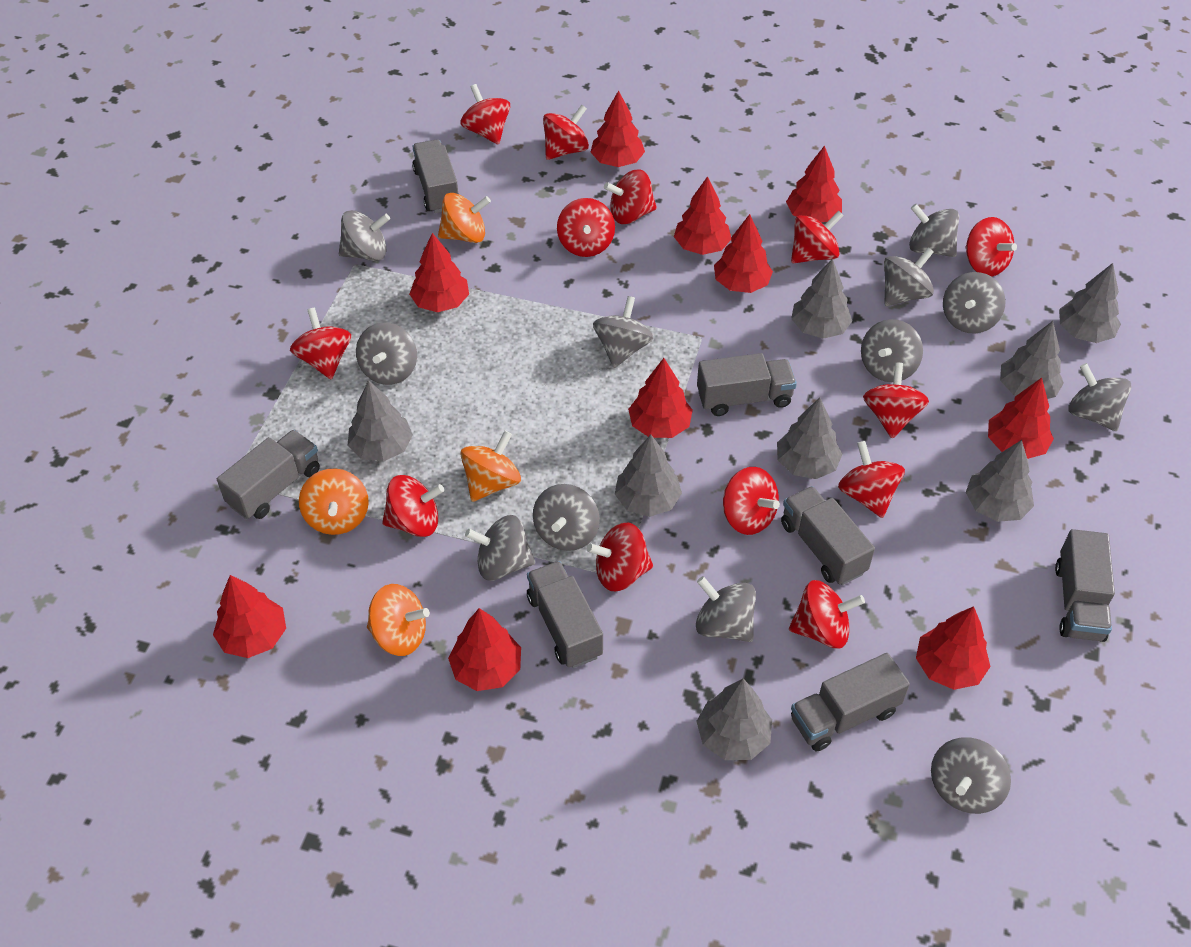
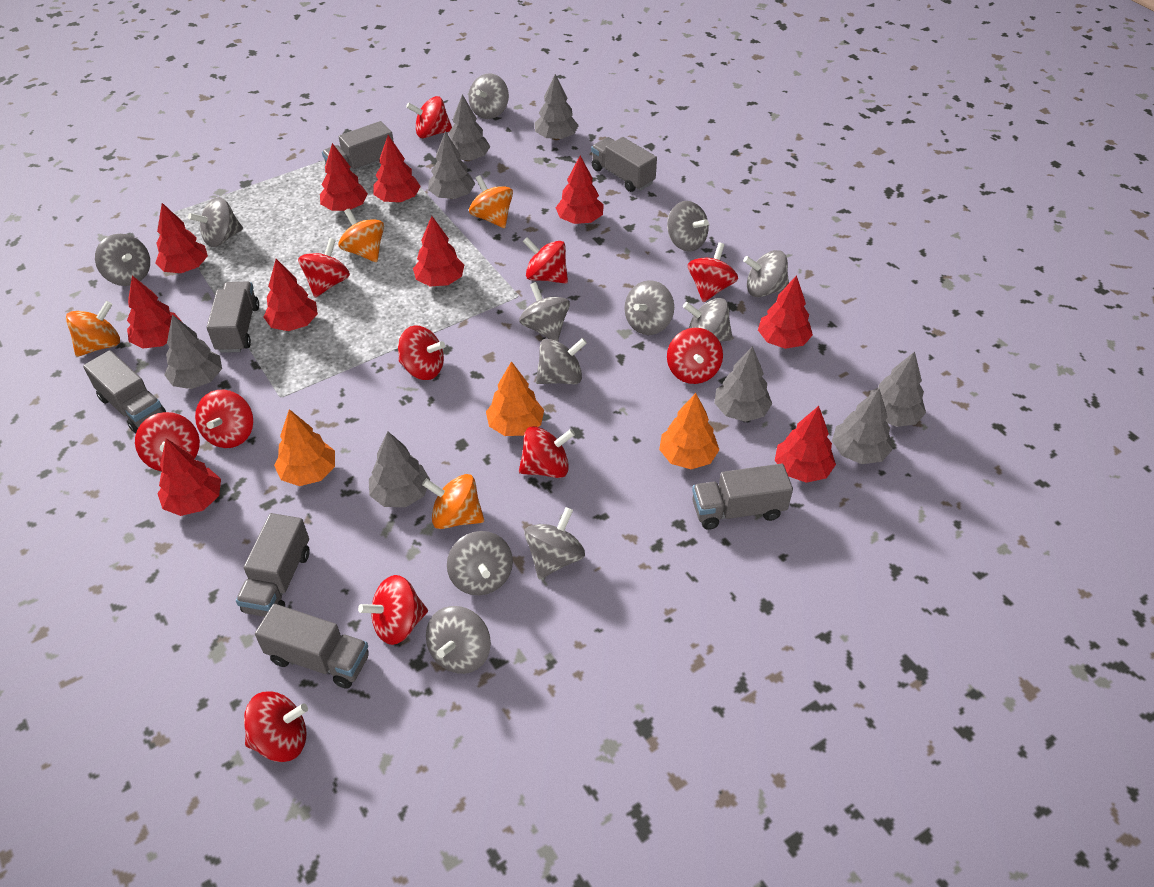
orange tree: none = 0 -> [274,409,335,486] [486,361,544,436] [659,393,719,469] = 3
red spinning top: [290,308,351,379] [382,475,444,537] [460,84,510,145] [543,105,589,160] [557,198,615,257] [587,523,653,591] [604,169,657,224] [723,467,780,535] [789,580,865,649] [791,211,844,263] [838,441,905,518] [863,362,929,439] [965,217,1017,277] = 13 -> [135,412,200,472] [195,390,253,448] [244,691,308,762] [298,238,350,298] [358,575,428,645] [398,325,445,380] [406,96,452,139] [519,426,575,478] [523,237,568,284] [667,328,723,384] [688,243,738,302] = 11

